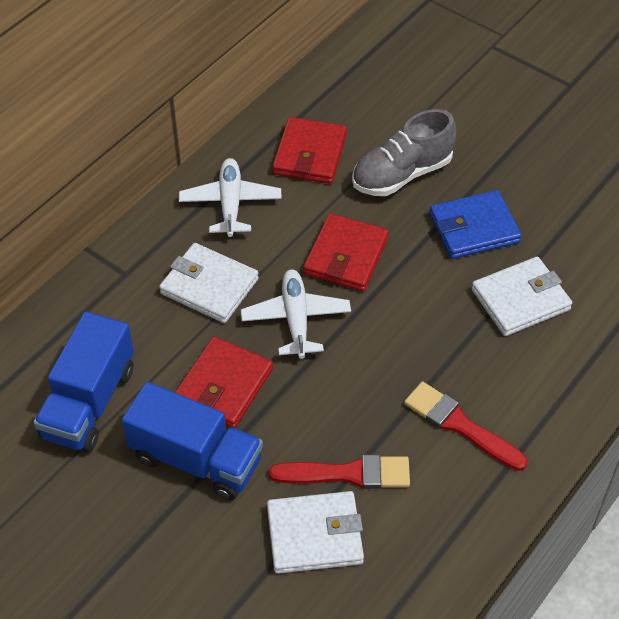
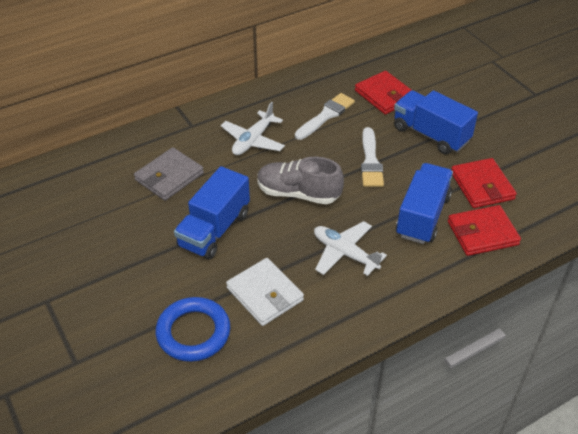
blue ring: none = 0 -> [156,297,230,362] = 1
blue truck: [34,312,134,452] [122,382,263,500] = 2 -> [174,166,250,260] [394,90,478,154] [396,163,453,244] = 3
blue wallet: [429,190,522,259] = 1 -> none = 0
grey wallet: none = 0 -> [134,147,204,201] = 1
red brush: [269,455,410,489] [404,381,528,471] = 2 -> none = 0
white brush: none = 0 -> [295,93,355,140] [361,127,384,187] = 2
white wallet: [159,243,259,323] [267,491,364,574] [472,257,572,336] = 3 -> [226,258,304,326] = 1

